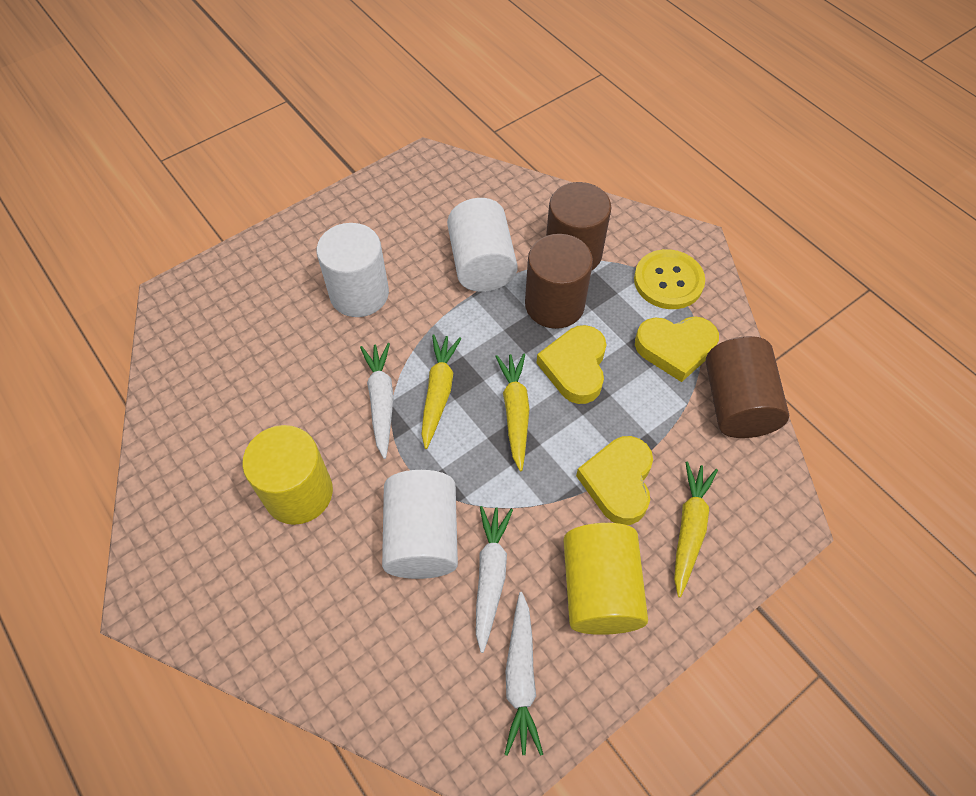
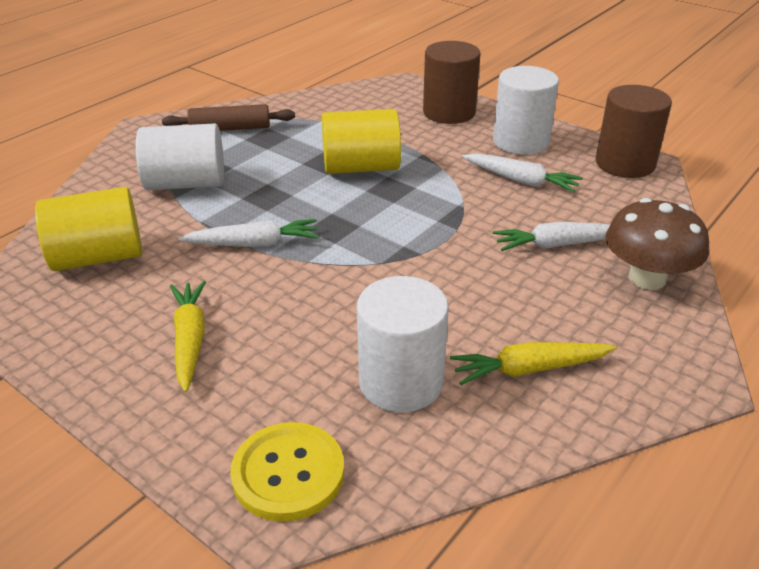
brown cylinder: [525,234,593,329] [546,182,611,270] [706,336,789,438] = 3 -> [423,41,481,124] [596,85,672,178] = 2
brown mushroom: none = 0 -> [606,198,709,290] = 1
brown rolling pin: none = 0 -> [162,104,295,131] = 1
yellow carrot: [421,335,462,449] [495,353,530,471] [674,462,718,597] = 3 -> [170,281,206,392] [450,342,616,385] = 2
yellow heart: [537,325,606,404] [576,436,653,525] [635,316,719,382] = 3 -> none = 0

